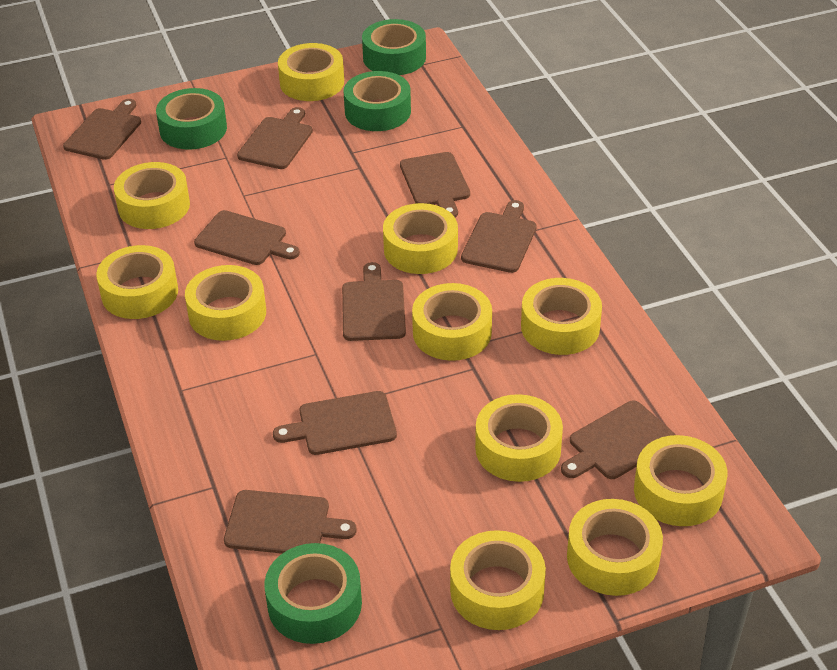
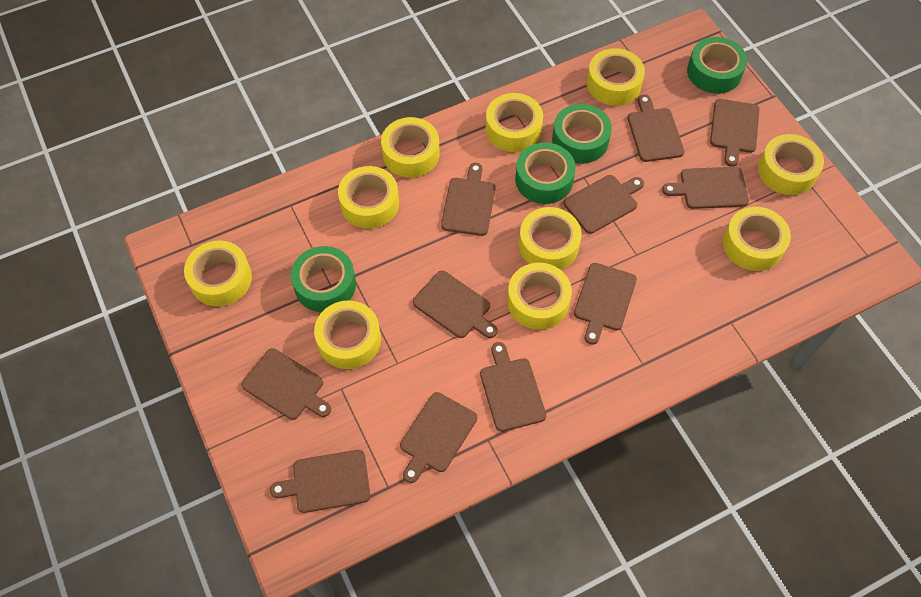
brown cutting board: [63,99,141,160] [194,210,300,265] [224,490,357,554] [237,107,313,169] [273,391,397,455] [342,262,406,341] [400,152,470,218] [461,200,537,273] [561,400,676,479] = 9 -> [242,348,331,420] [270,450,370,513] [400,392,477,483] [413,270,498,338] [441,163,496,236] [480,342,546,432] [564,175,644,234] [574,263,637,345] [628,95,684,162] [662,167,749,209] [710,99,760,167] = 11
yellow tape: [96,245,178,319] [114,162,190,229] [185,265,266,341] [278,43,344,101] [383,203,458,274] [412,283,492,361] [450,530,546,630] [475,394,563,482] [521,278,602,355] [567,499,663,596] [634,435,727,526] = 11 -> [184,240,252,306] [314,300,381,369] [338,166,399,229] [381,117,440,178] [486,93,543,152] [507,263,572,330] [519,207,582,270] [587,48,645,106] [723,207,791,271] [758,134,824,195] = 10

